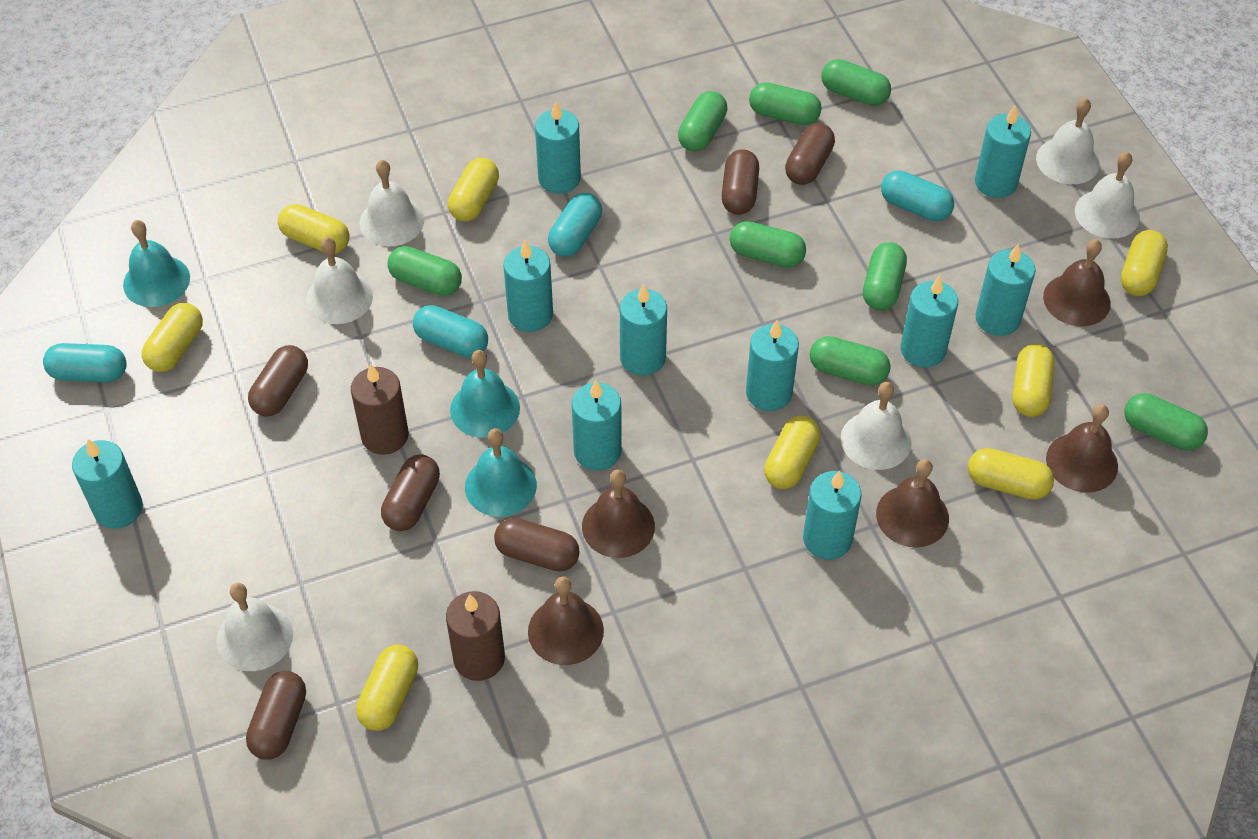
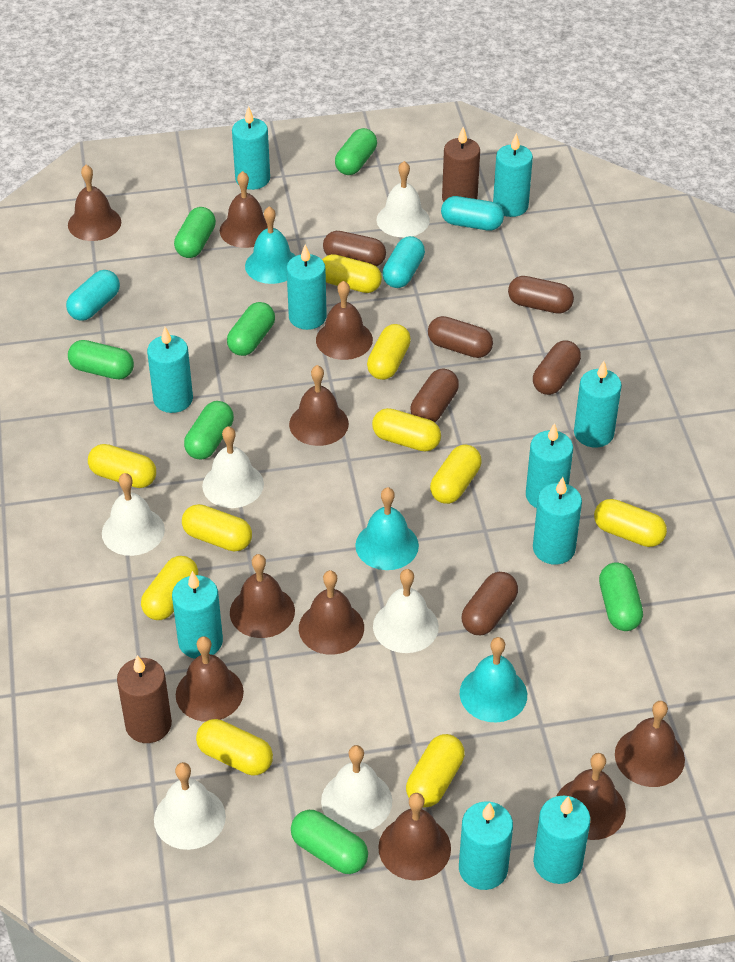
brown bell: [528,576,604,665] [582,470,655,558] [876,459,949,547] [1043,239,1111,326] [1046,404,1118,492] = 5 -> [68,165,121,241] [176,636,244,722] [220,171,268,248] [230,554,295,638] [289,365,349,446] [299,570,364,655] [316,281,373,360] [378,793,451,880] [557,753,626,840] [615,701,685,787] = 10
green capsule: [387,246,462,296] [678,91,727,152] [730,221,806,268] [749,82,822,125] [810,336,891,386] [822,59,891,106] [863,242,907,310] [1124,393,1208,451] = 8 -> [68,340,134,379] [174,207,216,258] [184,401,234,459] [227,302,275,356] [291,810,368,874] [335,128,377,175] [599,562,643,631] = 7
turquoise capsule: [43,343,127,382] [413,305,488,358] [548,193,602,257] [881,170,954,221] = 4 -> [66,270,120,321] [382,236,425,288] [441,196,504,231] = 3
yellow capsule: [142,303,203,372] [278,204,350,253] [356,645,418,731] [448,158,499,221] [764,416,820,489] [968,448,1054,500] [1012,344,1055,417] [1121,230,1168,296] = 8 -> [88,444,156,488] [141,556,198,620] [182,504,252,551] [196,719,273,776] [322,254,382,293] [367,324,411,380] [372,408,441,451] [406,734,465,807] [430,445,481,504] [594,499,667,547] = 10

